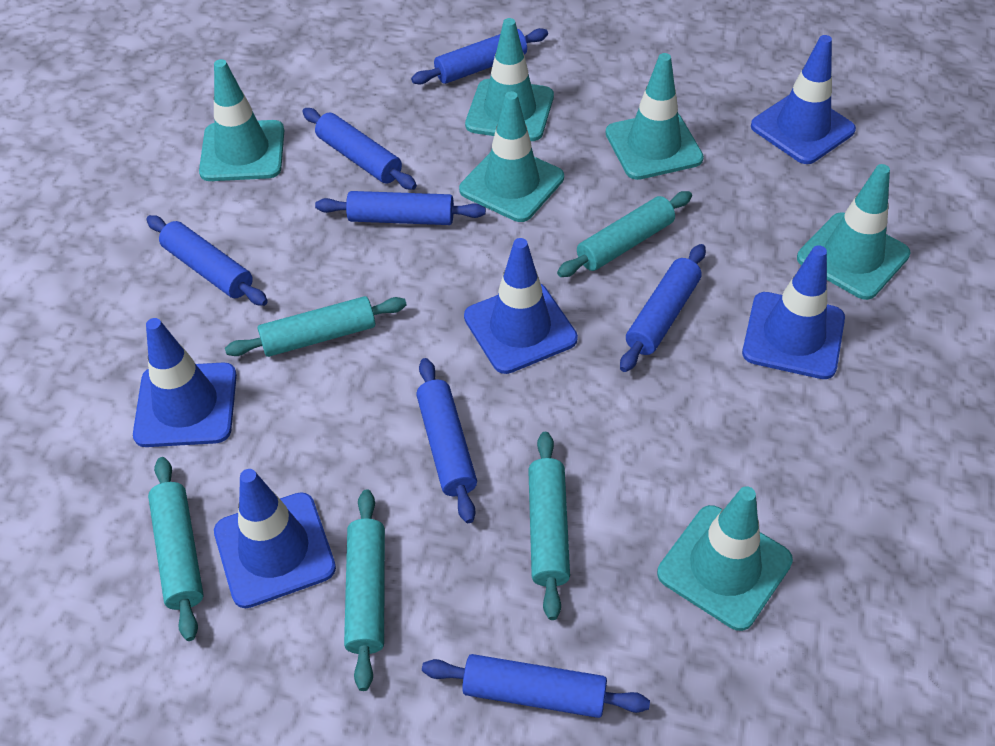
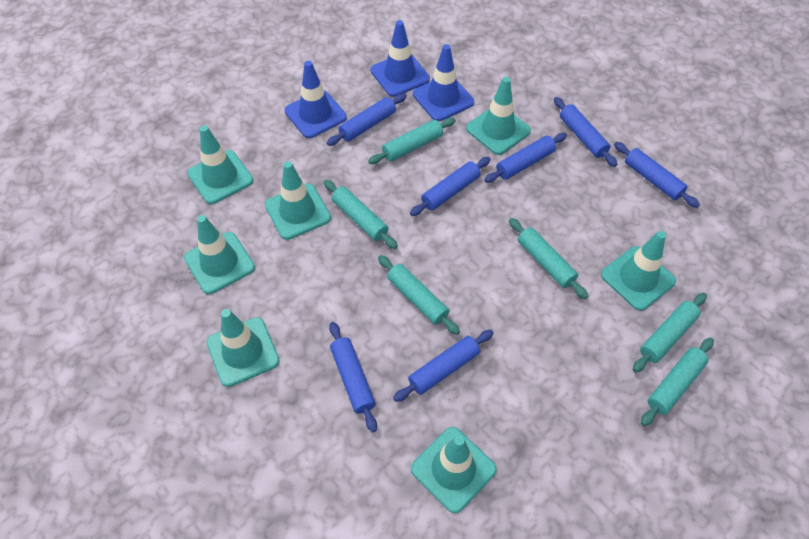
blue traffic cone: [133,318,237,447] [214,469,336,608] [464,238,578,374] [742,245,845,379] [751,35,856,164] = 5 -> [284,61,347,138] [370,20,430,97] [413,44,474,121] = 3
turquoise rolling pin: [148,457,204,641] [225,296,406,357] [344,489,385,691] [528,432,570,620] [557,191,692,277] = 5 -> [324,180,398,249] [368,118,456,164] [378,255,460,335] [509,218,588,299] [633,293,707,372] [641,338,714,426] = 6
turquoise traffic cone: [199,59,284,181] [459,91,564,222] [465,18,554,141] [606,53,704,180] [657,486,793,631] [797,164,911,300] = 6 -> [184,215,255,294] [187,125,253,204] [206,309,279,387] [265,161,331,240] [411,427,497,513] [466,77,531,155] [601,231,676,311] = 7

